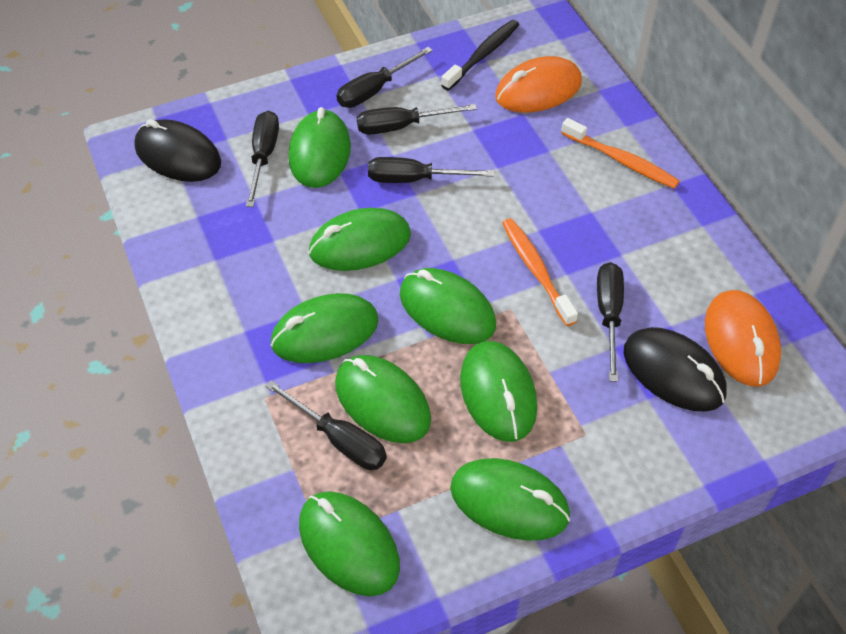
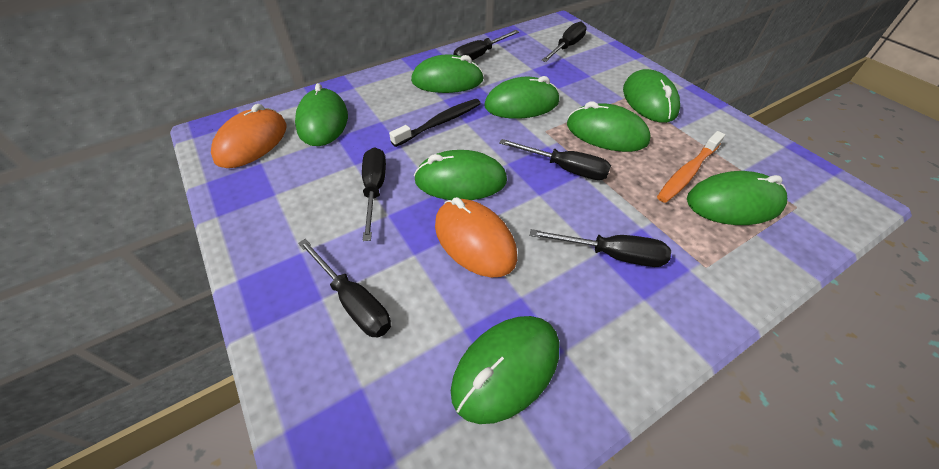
black mouse: [134,119,221,182] [624,327,727,412] = 2 -> none = 0
orange toothbrush: [502,218,578,326] [561,118,680,189] = 2 -> [657,131,725,203] = 1

